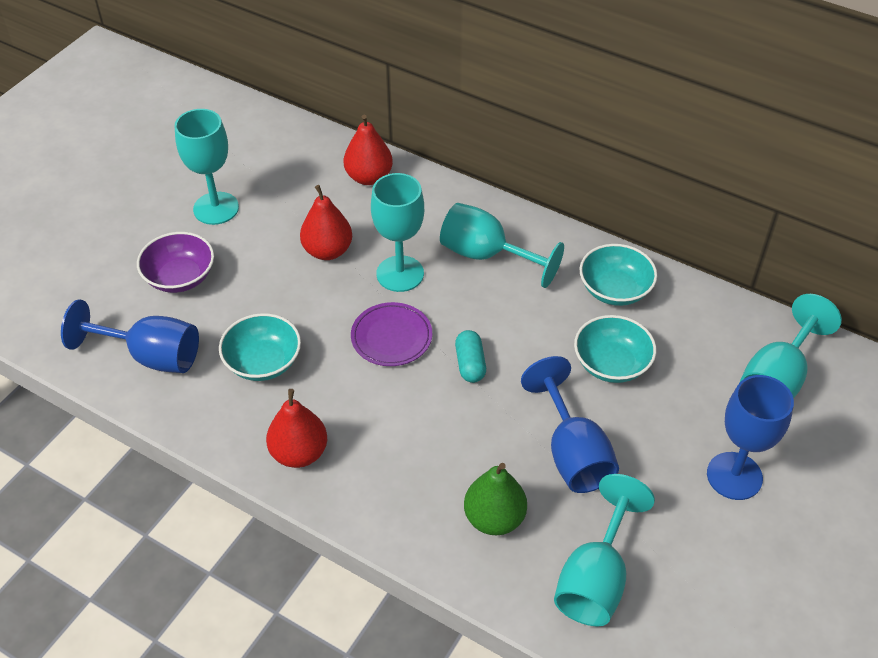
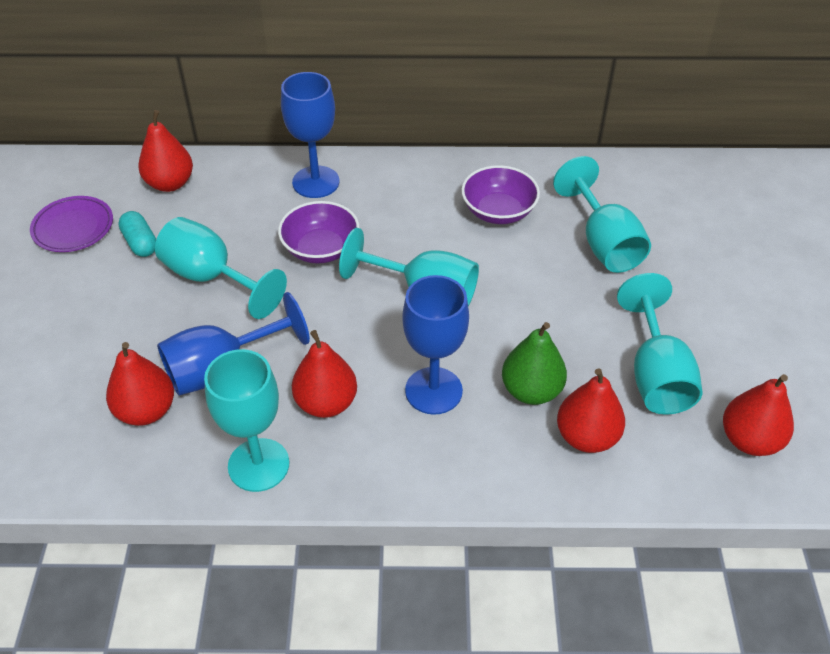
purple bowl: [137,232,214,293] = 1 -> [278,201,360,264] [461,165,540,224] = 2
red pear: [266,389,327,468] [300,185,352,260] [344,115,393,185] = 3 -> [106,342,174,426] [138,110,193,192] [292,330,357,418] [557,368,625,453] [723,374,794,456] = 5
turquoise bowl: [219,313,301,381] [574,315,656,383] [580,244,657,306] = 3 -> none = 0

